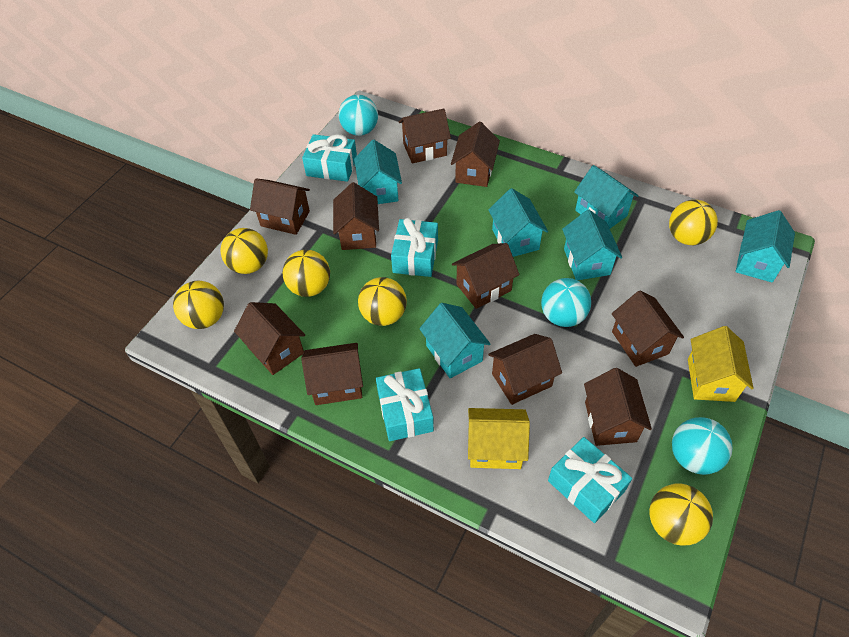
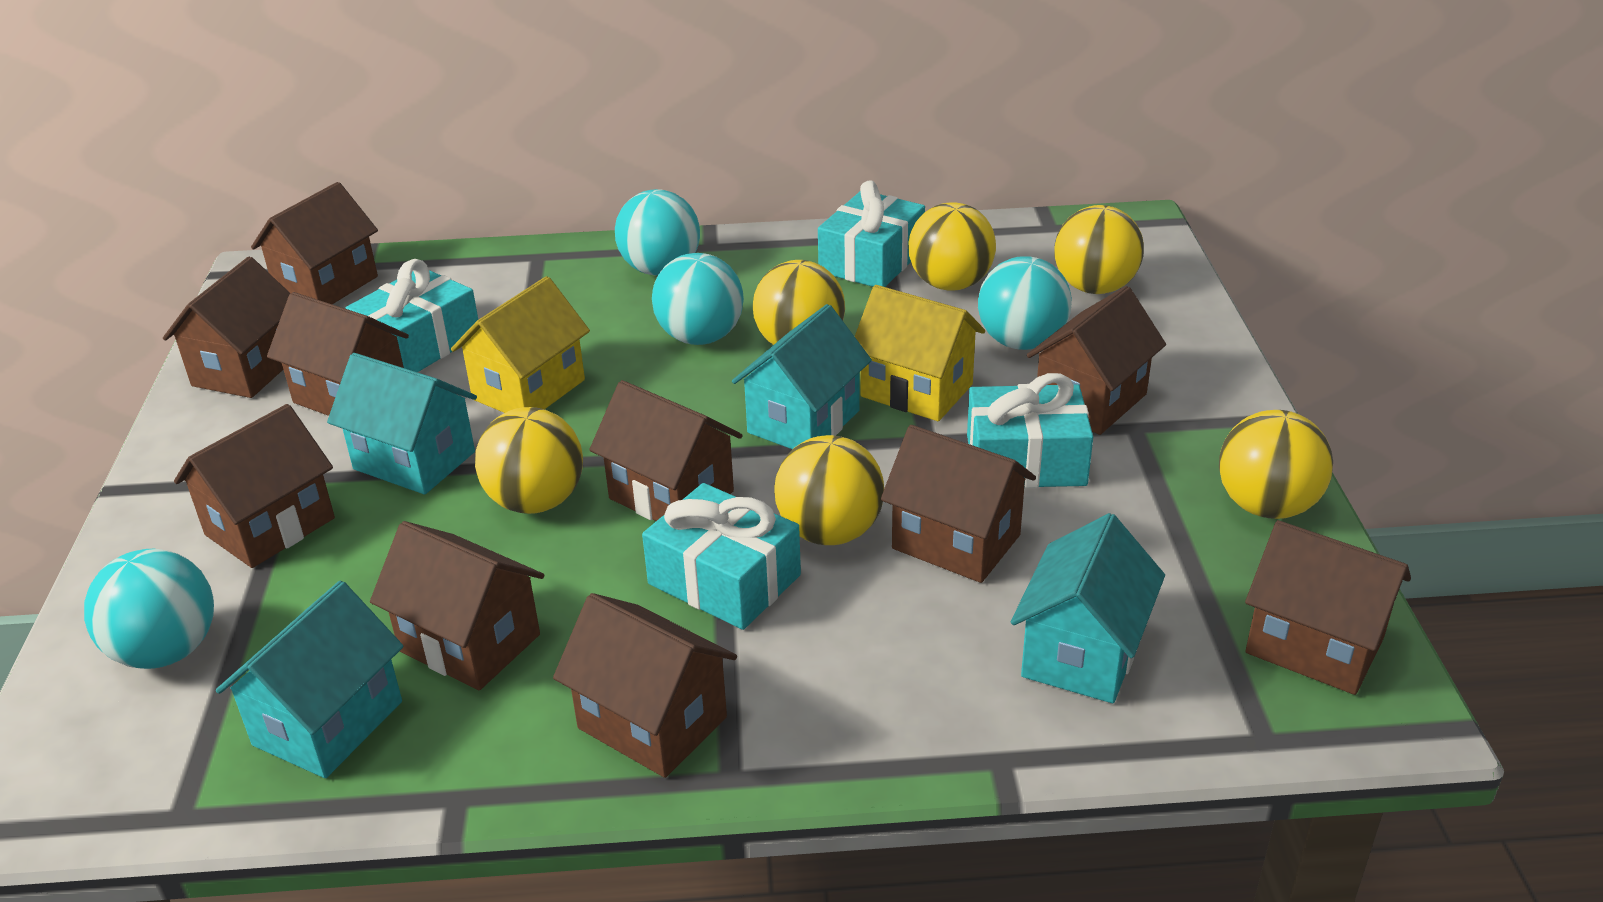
turquoise ball: [339,95,378,136] [541,278,591,327] [672,417,733,475] = 3 -> [84,549,214,669] [615,189,700,276] [652,253,744,345] [978,256,1072,350] = 4
turquoise house: [354,140,402,204] [419,303,490,378] [488,188,548,257] [562,210,622,280] [574,165,639,229] [735,210,795,283] = 6 -> [216,581,403,778] [327,353,477,495] [732,304,872,449] [1011,513,1165,703] = 4

